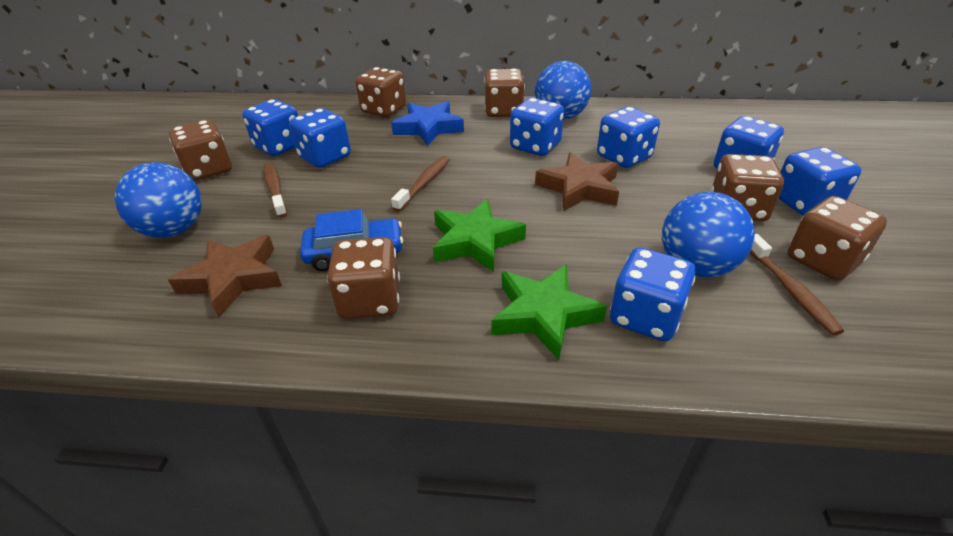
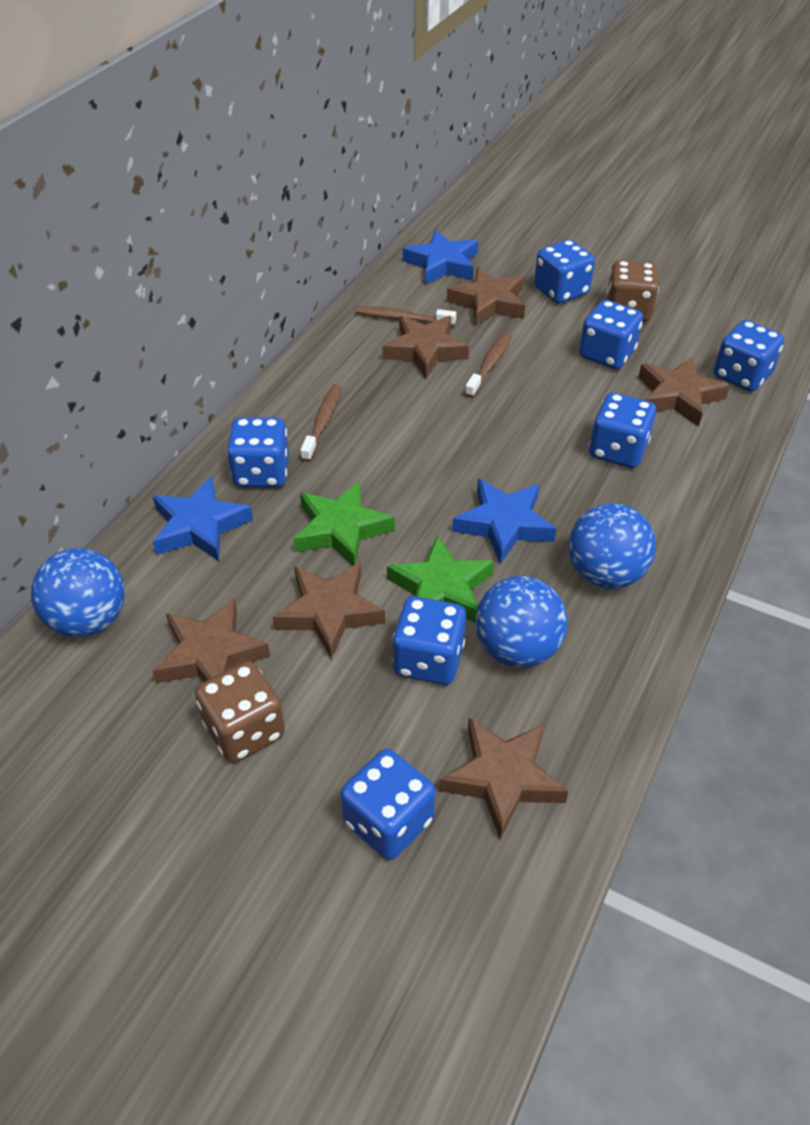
blue car: [300,209,403,271] = 1 -> none = 0
blue star: [391,101,464,146] = 1 -> [153,476,253,561] [403,230,478,285] [452,478,557,564] = 3
brown dice: [169,120,232,181] [327,237,400,319] [355,67,406,117] [484,69,525,117] [711,154,784,222] [788,196,887,280] = 6 -> [195,661,285,763] [606,260,659,322] = 2
brown star: [168,235,282,318] [535,152,619,211] = 2 -> [152,599,270,683] [273,562,385,659] [382,316,469,378] [439,718,569,839] [447,267,525,326] [638,357,730,427] = 6

